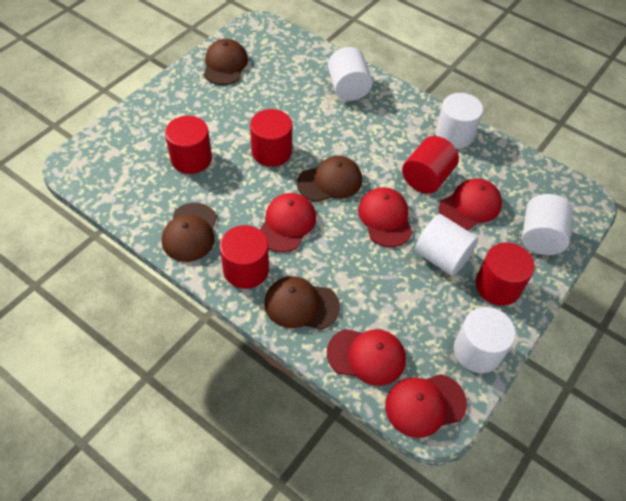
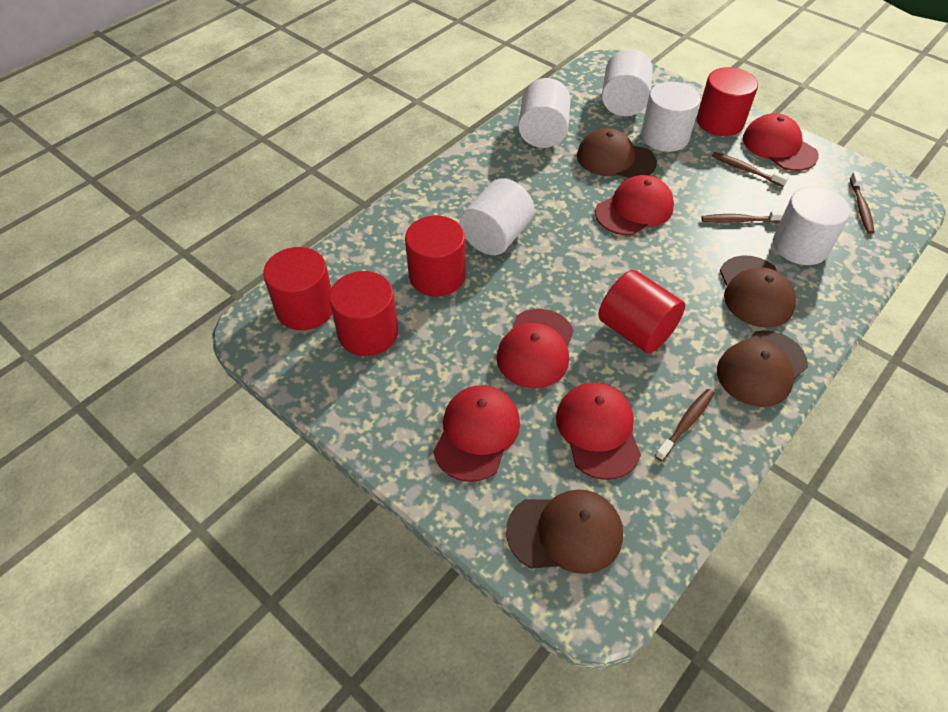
brown toothbrush: none = 0 -> [655,389,714,461] [701,211,785,223] [712,152,789,187] [850,172,874,234] = 4

